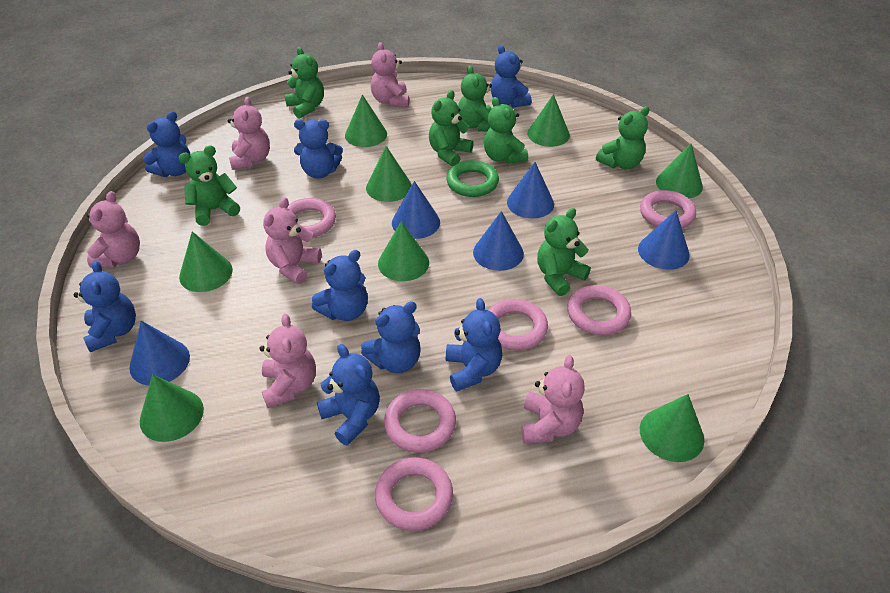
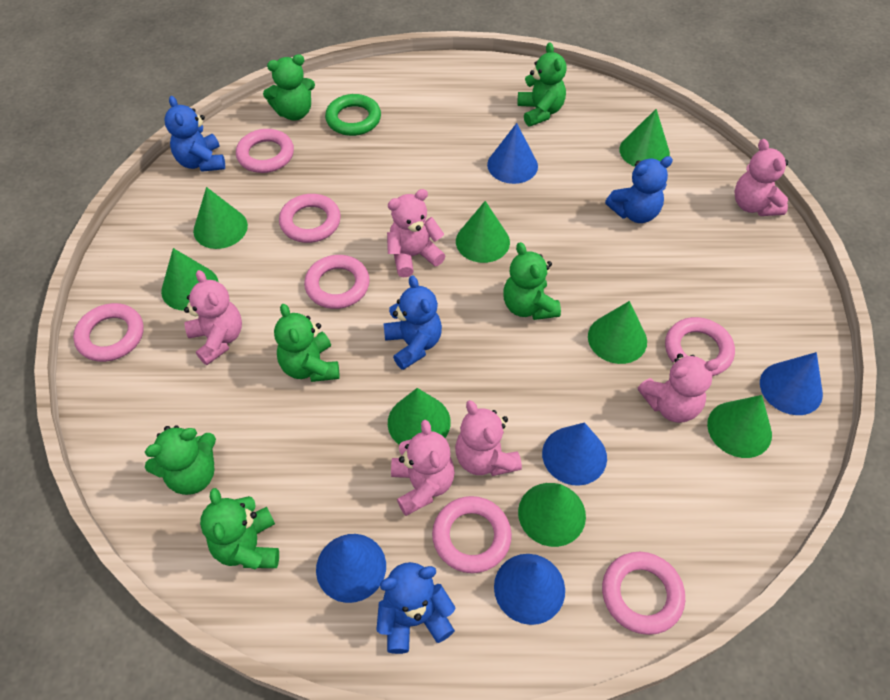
blue teddy bear: [74,261,136,352] [143,111,190,177] [294,119,343,179] [312,250,368,321] [317,344,380,446] [361,301,421,373] [446,298,502,391] [491,45,531,108] = 8 -> [164,96,225,172] [376,562,455,654] [383,275,442,370] [605,156,673,223] = 4
green teddy bear: [179,145,240,226] [284,47,324,118] [429,90,474,166] [458,65,492,132] [484,97,528,164] [537,208,591,296] [596,106,649,169] = 7 -> [145,425,216,495] [200,488,279,570] [263,54,315,121] [274,304,340,382] [503,242,561,320] [517,43,567,126] = 6
pink ring: [288,198,336,238] [375,457,453,531] [384,389,456,453] [489,299,548,350] [567,285,631,335] [640,190,696,228] = 6 -> [73,303,144,362] [236,129,294,173] [279,194,341,243] [304,255,370,309] [432,496,512,573] [602,552,685,635] [665,317,735,376] = 7

